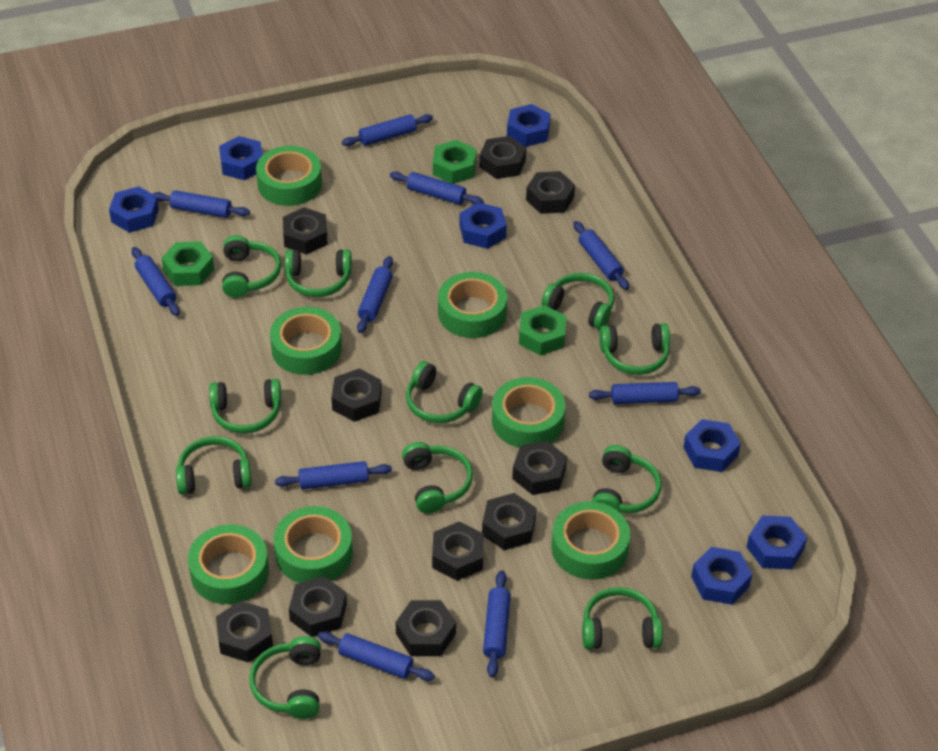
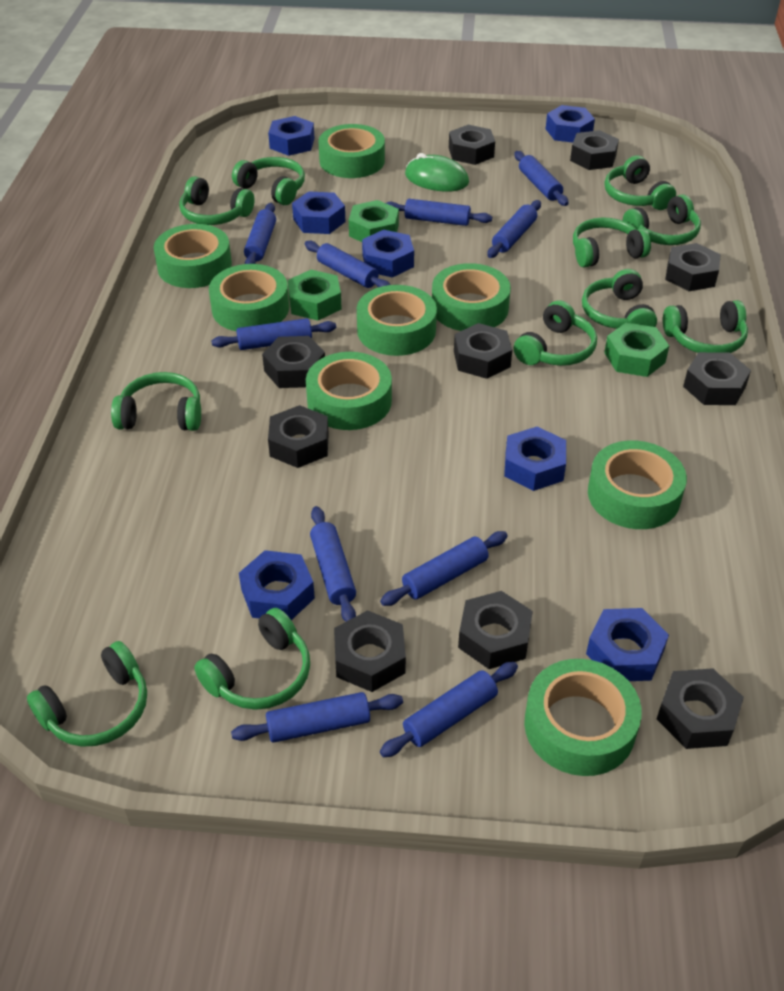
green mouse: none = 0 -> [405,153,469,192] = 1
green tape: [188,524,269,604] [256,146,322,206] [270,307,342,375] [274,506,353,583] [438,272,507,338] [492,377,565,448] [551,501,630,580] = 7 -> [154,224,232,288] [209,264,289,331] [306,352,392,430] [318,124,385,178] [357,285,437,356] [432,263,511,331] [524,659,642,776] [588,441,687,529] = 8

